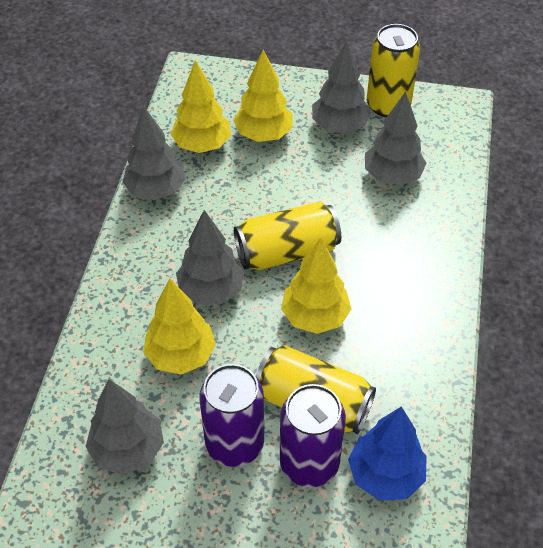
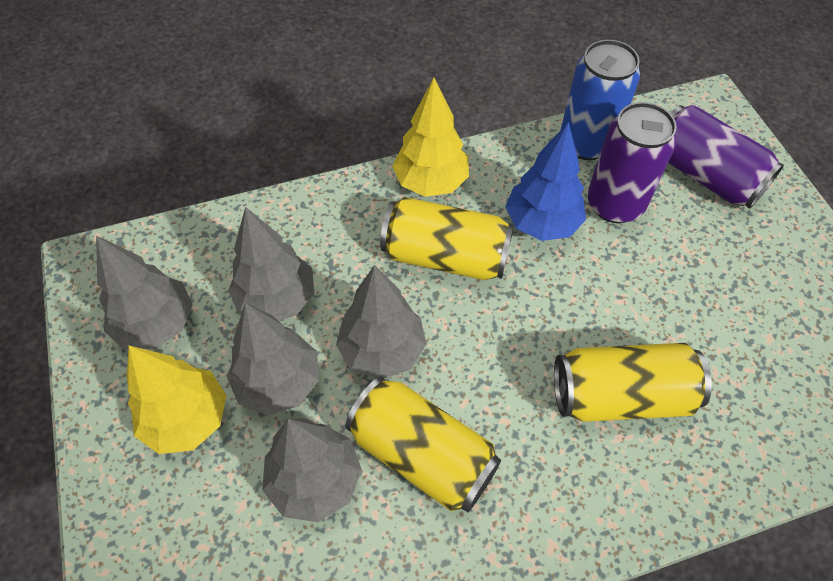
blue can: none = 0 -> [561,40,640,160] = 1
yellow tree: [143,279,216,375] [171,60,231,153] [233,50,293,142] [281,237,351,334] = 4 -> [127,345,226,454] [392,78,469,197] = 2

